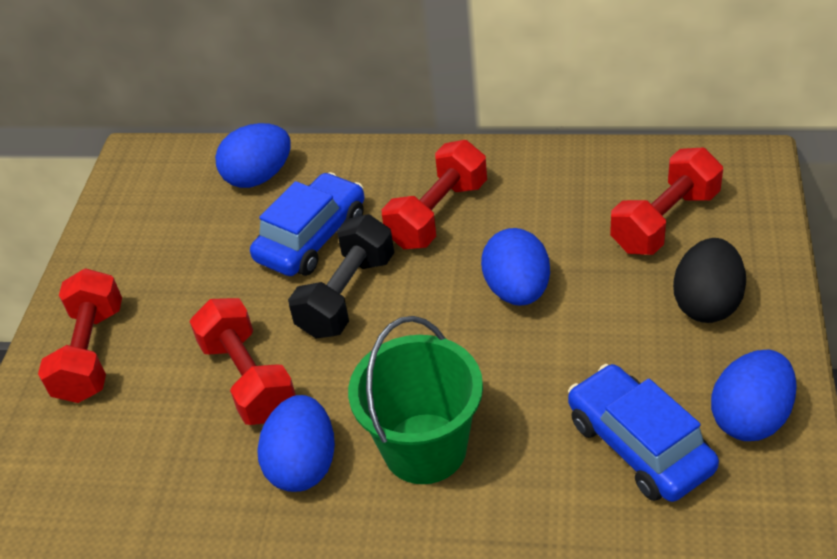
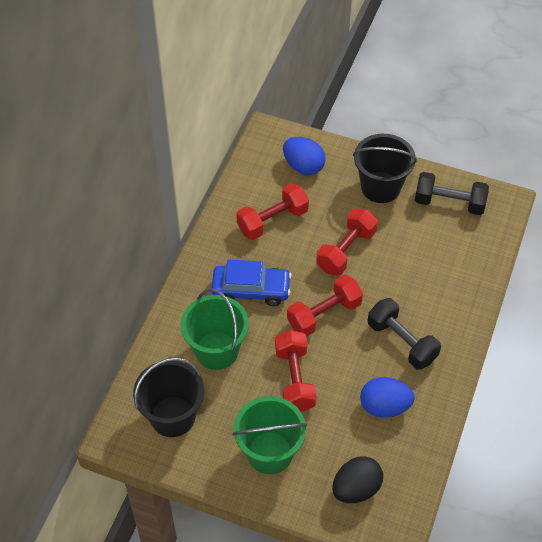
black bucket: none = 0 -> [133,358,204,437] [353,134,417,203] = 2
black dumbbell: [288,214,394,338] = 1 -> [368,298,441,370] [415,172,489,215] = 2
blue car: [250,172,365,276] [568,364,719,502] = 2 -> [212,260,292,306] = 1
blue egg: [215,123,291,188] [257,395,335,492] [481,228,550,306] [711,350,797,441] = 4 -> [283,137,326,175] [360,377,415,418] = 2
green bucket: [348,316,483,484] = 1 -> [181,288,249,370] [232,396,307,474] = 2

